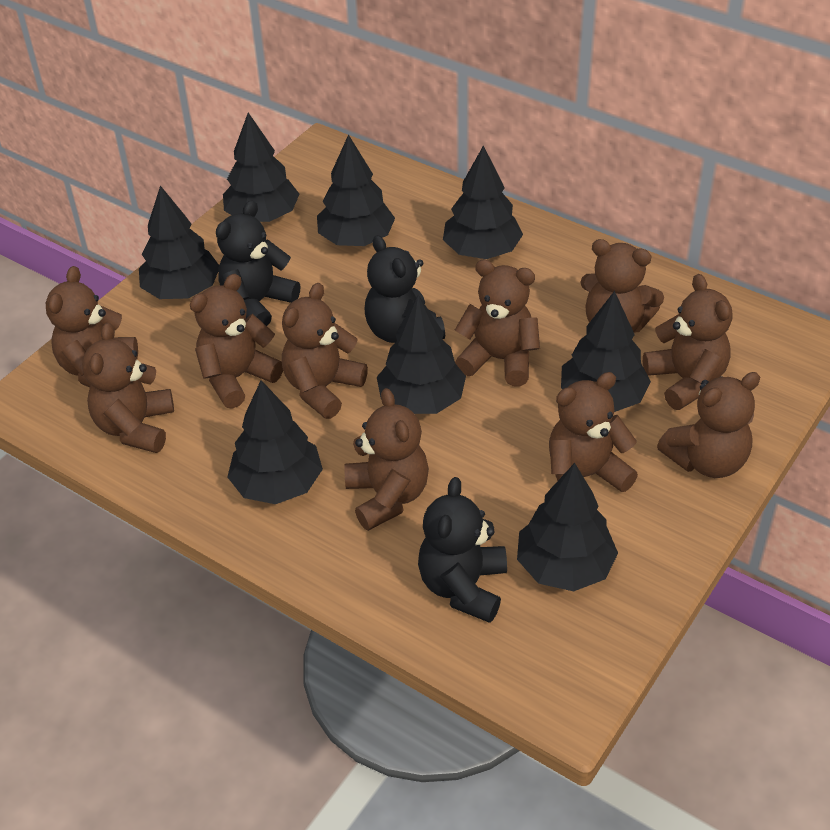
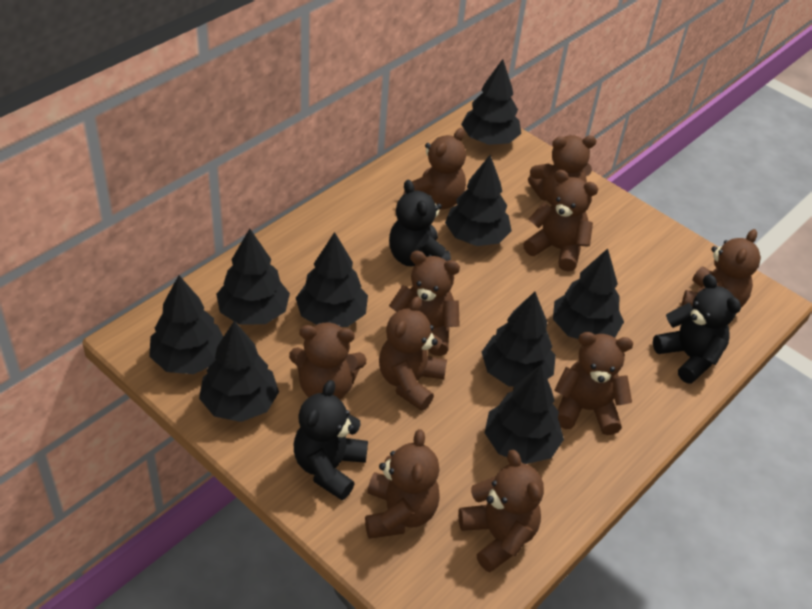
black tree: [139,186,219,299] [223,112,299,222] [227,380,323,504] [317,134,395,246] [377,295,466,414] [443,145,523,259] [517,463,618,592] [561,291,651,412] = 8 -> [149,275,223,374] [199,321,279,422] [216,229,290,325] [296,232,368,327] [445,155,512,246] [461,59,521,145] [482,292,556,387] [485,364,564,464] [553,248,624,339] = 9

